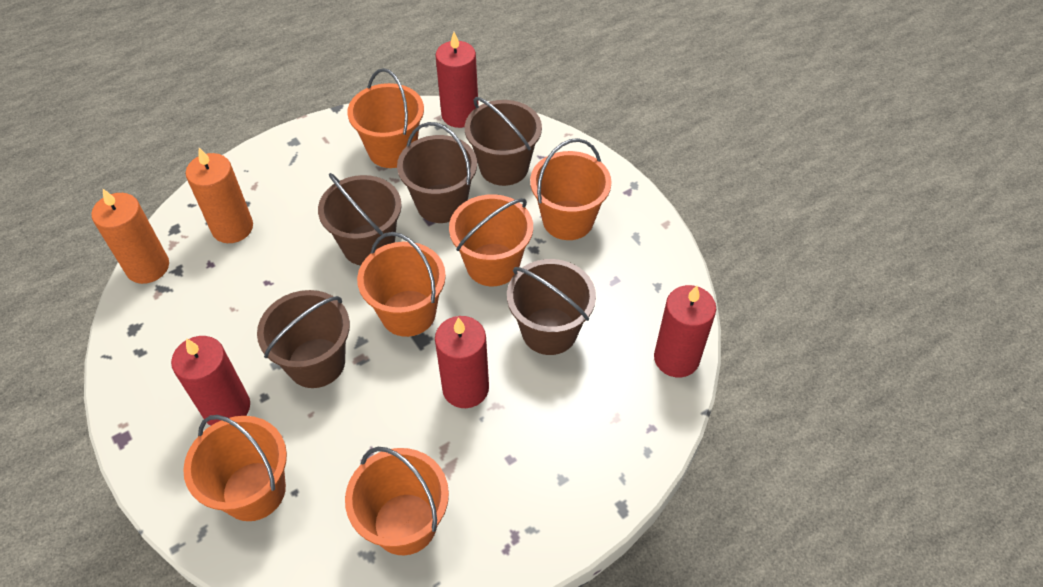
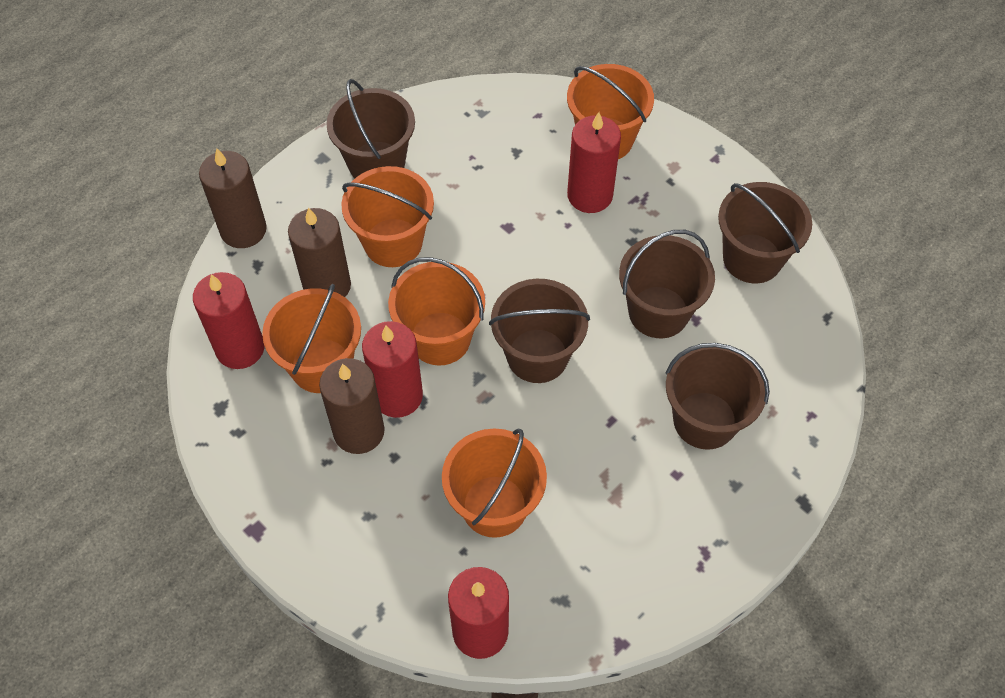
brown candle: none = 0 -> [199,148,267,248] [288,207,351,297] [319,358,385,454] = 3
orange bucket: [183,415,287,521] [345,447,449,555] [347,68,424,168] [357,232,446,337] [449,194,533,286] [530,138,612,240] = 6 -> [262,284,361,393] [341,166,434,267] [388,257,485,366] [442,429,547,538] [567,64,654,159] = 5
orange candle: [91,189,169,284] [185,148,253,243] = 2 -> none = 0

